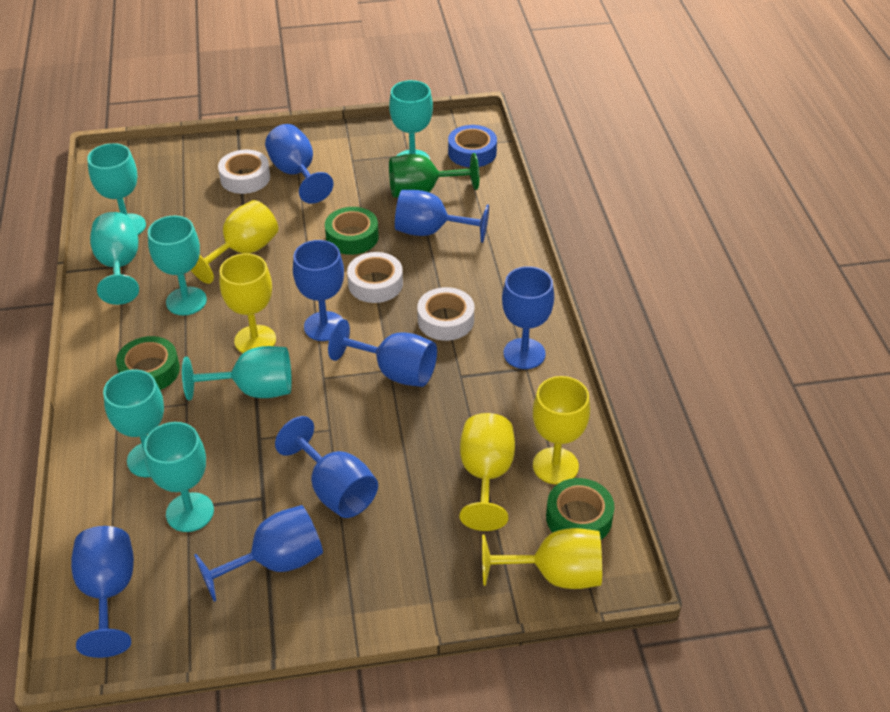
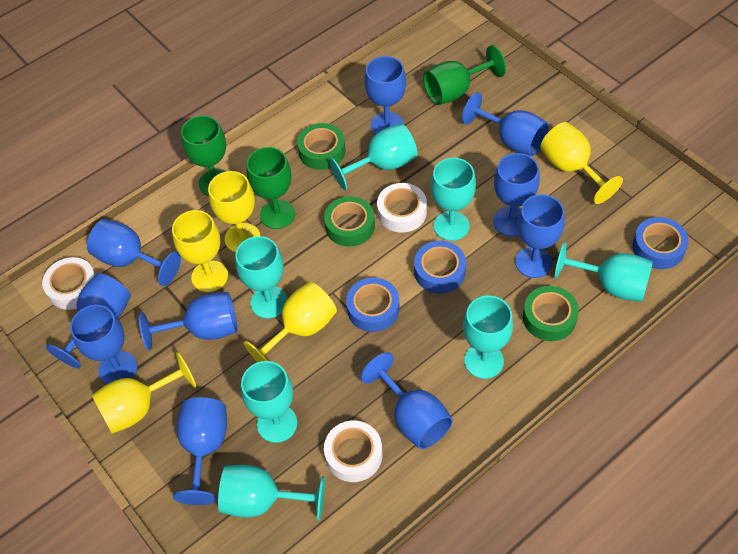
blue goblet: [71,526,134,658] [194,505,323,602] [265,124,334,204] [275,416,378,518] [293,240,344,341] [328,319,437,387] [395,190,489,243] [502,266,554,369] = 8 -> [46,273,131,368] [70,305,137,384] [87,219,181,286] [139,292,237,350] [173,397,227,505] [361,352,453,449] [364,56,406,134] [462,92,549,157] [493,153,540,236] [515,194,565,278] = 10
blue tape: [448,125,497,167] = 1 -> [346,277,400,332] [414,241,466,293] [632,217,689,269] = 3
green goblet: [389,153,479,198] = 1 -> [181,115,226,196] [246,147,295,229] [423,45,506,105] = 3

